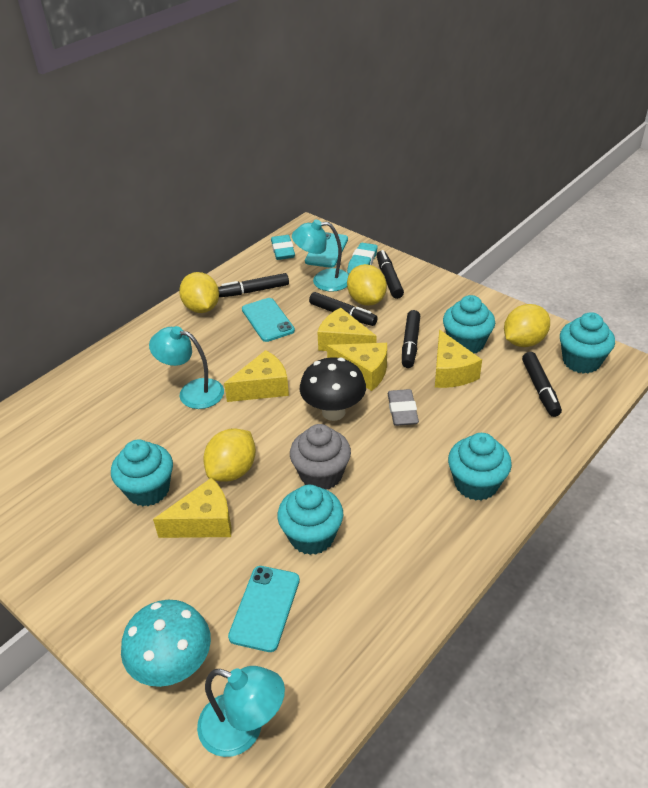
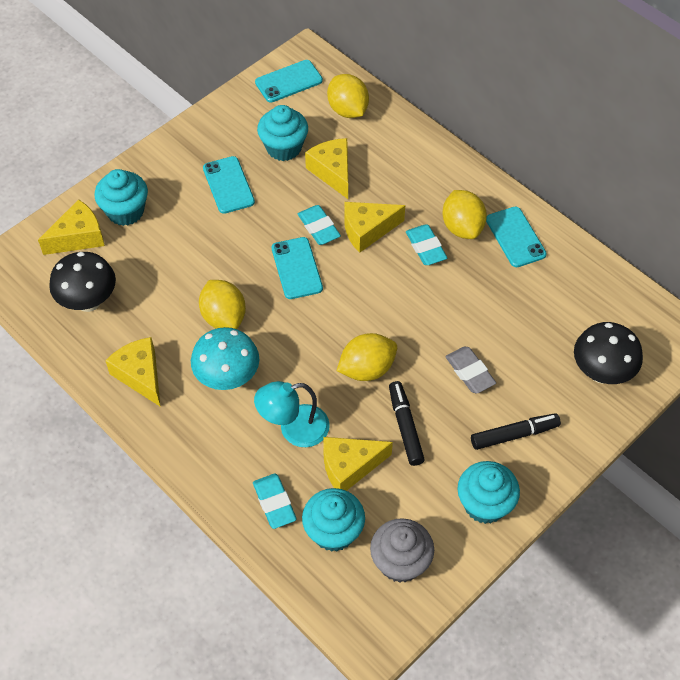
black marker: [218,273,289,297] [309,292,378,326] [376,250,404,299] [402,310,420,368] [522,352,562,417] = 5 -> [389,381,425,466] [471,413,561,450] = 2
black mushroom: [300,357,366,421] = 1 -> [49,252,116,312] [574,322,643,384] = 2
turquoise cupcake: [111,439,173,506] [277,485,343,555] [443,295,495,353] [448,433,512,501] [560,312,615,374] = 5 -> [95,169,148,226] [257,105,308,161] [302,488,365,552] [457,461,520,524] = 4
turquoise eraser: [271,235,295,260] [347,243,378,274] = 2 -> [253,474,297,529] [298,205,341,245] [406,224,447,265] = 3
turquoise lamp: [149,326,224,409] [197,666,285,757] [292,220,349,292] = 3 -> [254,381,330,447] = 1
turquoise phone: [228,566,300,652] [242,298,295,342] [305,232,348,268] = 3 -> [203,156,255,214] [255,60,323,103] [272,237,323,299] [486,206,547,267] = 4

